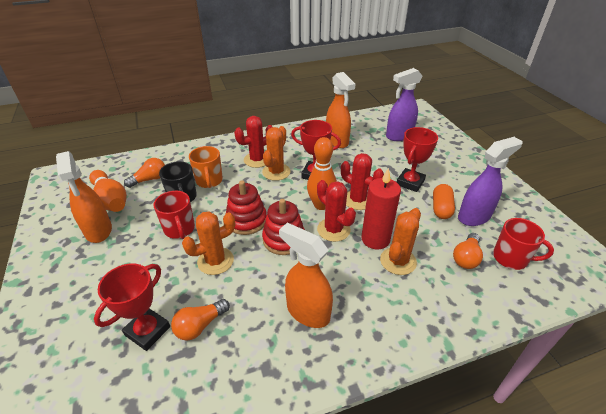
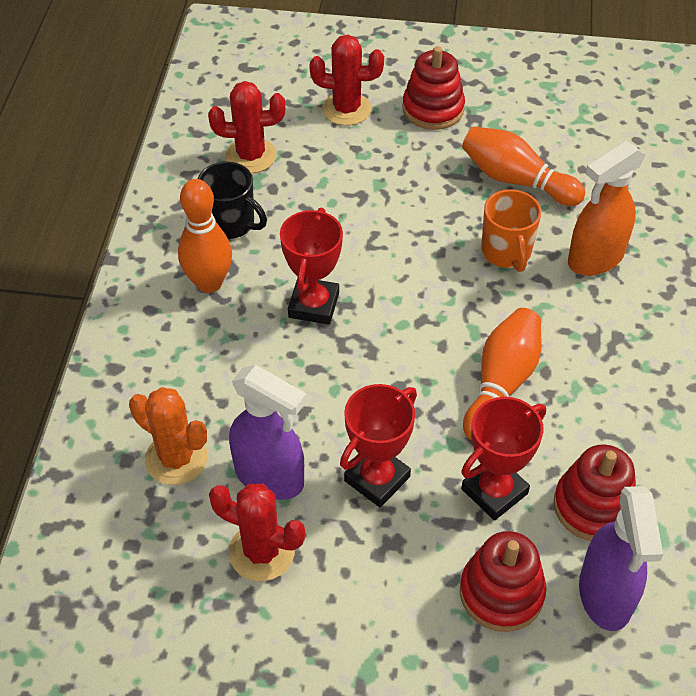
orange bowling pin: [89,170,127,212] [307,137,337,210] = 2 -> [178,179,232,293] [462,127,585,206] [463,308,541,440] = 3
orange cactus: [182,211,235,275] [262,126,291,181] [380,208,421,275] = 3 -> [129,387,208,485] = 1
orange capsule: [433,184,455,219] = 1 -> none = 0
orange light bulb: [124,158,165,188] [171,299,230,341] [453,233,483,269] = 3 -> none = 0
orange spray bottle: [56,151,112,243] [279,223,333,328] [326,72,355,148] = 3 -> [568,141,646,276] = 1
red candle: [361,168,401,250] = 1 -> none = 0
red mug: [153,191,195,239] [493,218,554,270] = 2 -> none = 0
red stacking toy: [226,180,267,235] [262,199,305,255] = 2 -> [402,46,465,130] [460,531,546,632] [553,444,636,541] = 3

